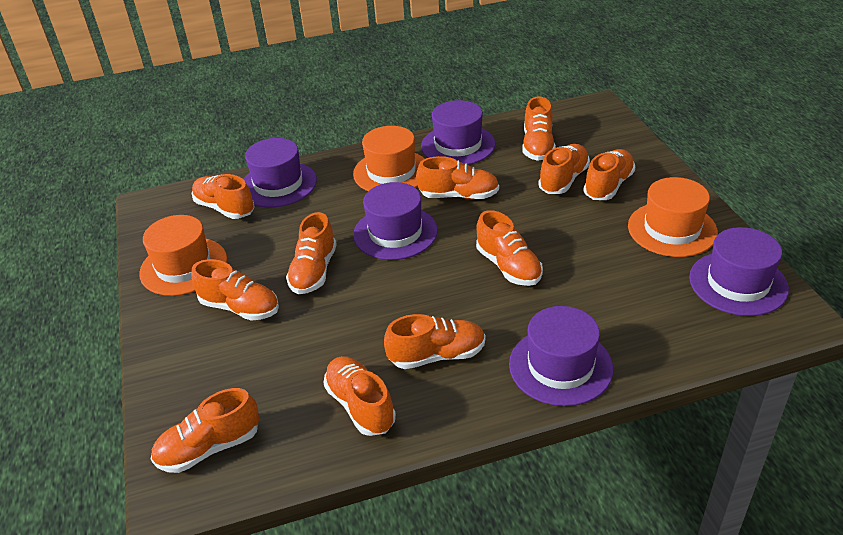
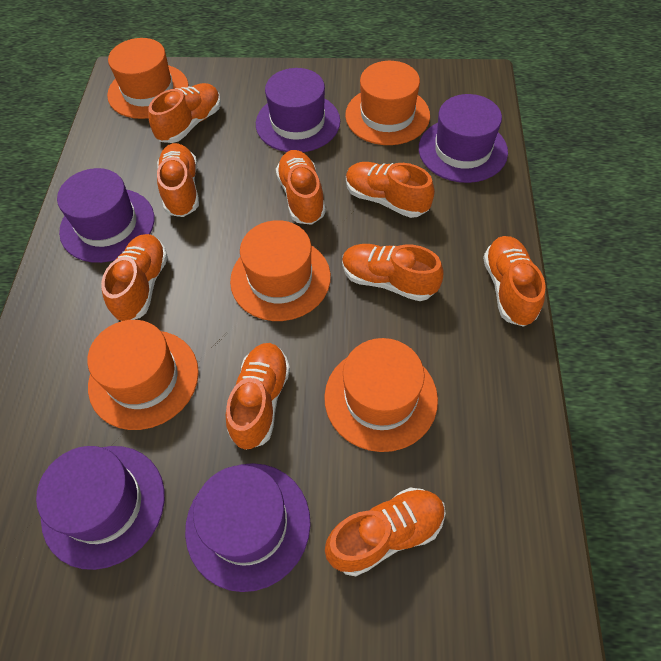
orange hat: [139,215,227,296] [353,126,425,191] [628,177,718,257] = 3 -> [87,320,199,430] [107,38,189,119] [230,220,331,321] [324,338,438,452] [345,61,430,145] = 5
orange shoe: [151,388,259,473] [191,259,279,321] [192,174,255,219] [286,212,337,294] [323,356,396,436] [384,314,485,369] [416,156,499,199] [476,210,543,286] [523,96,556,161] [538,144,590,194] [583,149,635,200] = 11 -> [101,234,168,321] [148,83,221,143] [157,143,199,217] [226,343,290,450] [276,150,326,225] [325,487,446,576] [342,244,444,301] [346,162,435,218] [483,236,546,327] = 9

